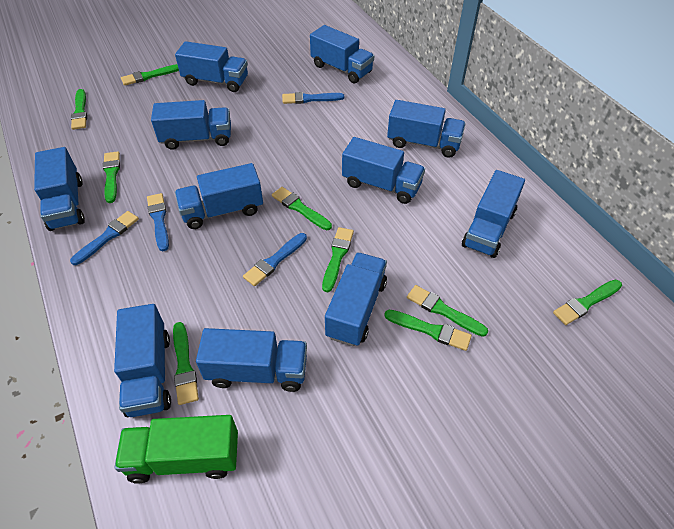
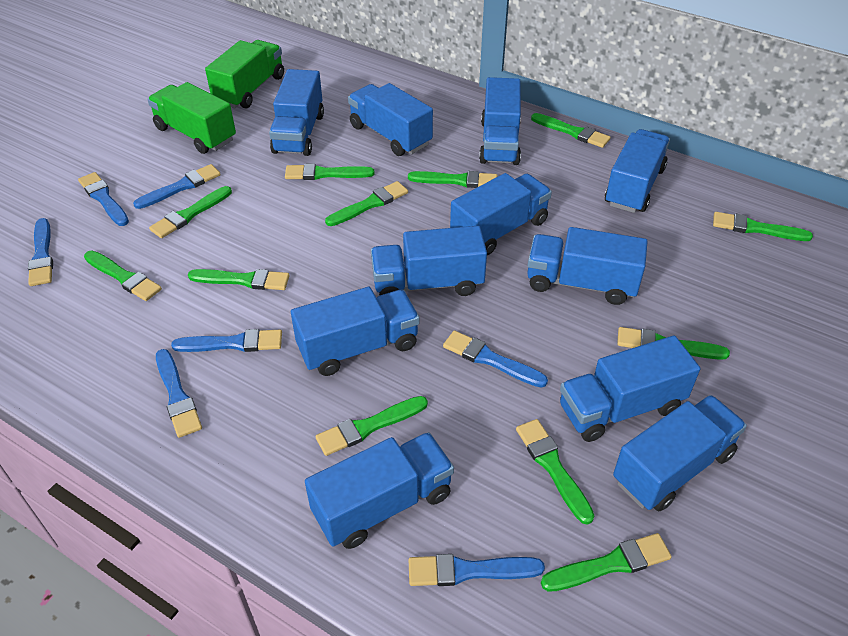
blue brush: [70,211,139,265] [147,193,169,251] [243,233,307,286] [282,92,344,104] = 4 -> [28,218,53,286] [78,172,129,226] [133,164,221,209] [156,349,202,438] [171,329,282,352] [409,554,545,586] [443,330,548,388] = 7
green brush: [71,89,87,130] [103,151,120,203] [121,64,179,86] [173,322,199,405] [272,187,332,230] [322,227,354,292] [384,310,472,351] [407,285,488,337] [553,280,622,325] = 9 -> [84,251,162,301] [149,186,232,238] [188,269,289,290] [285,164,374,180] [315,396,428,456] [325,181,408,226] [408,171,497,188] [516,419,594,525] [531,113,611,148] [541,533,672,592] [617,327,730,360] [713,212,813,241] = 12
green truck: [114,415,238,484] = 1 -> [147,82,236,154] [205,40,284,108] = 2

